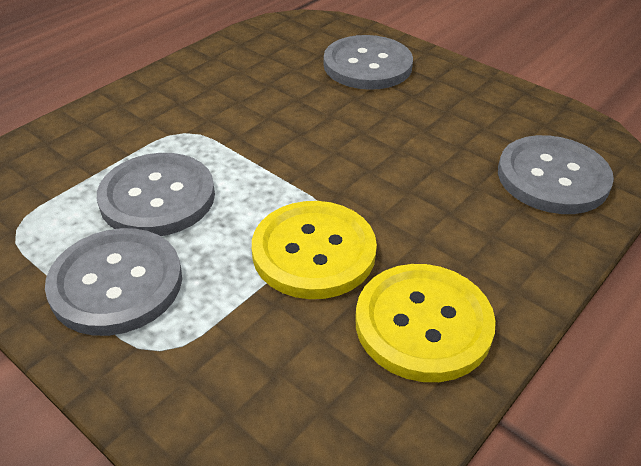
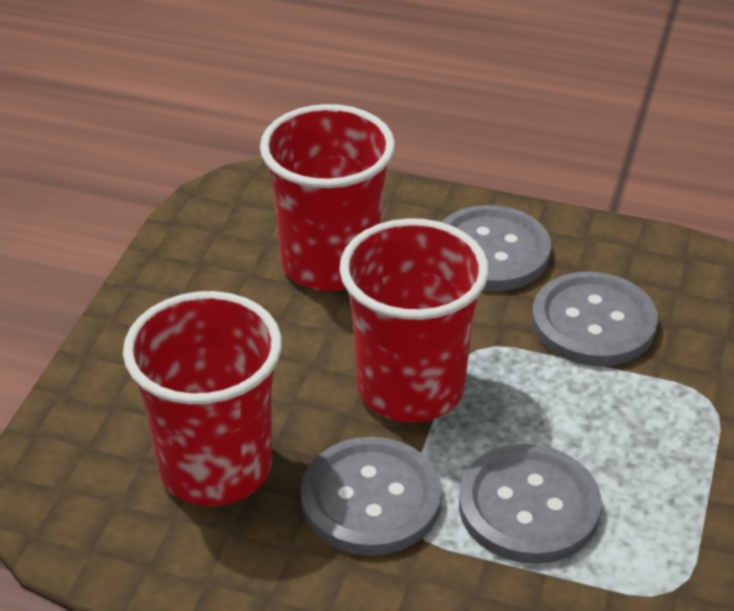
red cup: none = 0 -> [123,291,282,506] [260,104,395,291] [339,218,489,422] = 3
yellow button: [252,201,377,299] [355,264,496,382] = 2 -> none = 0

